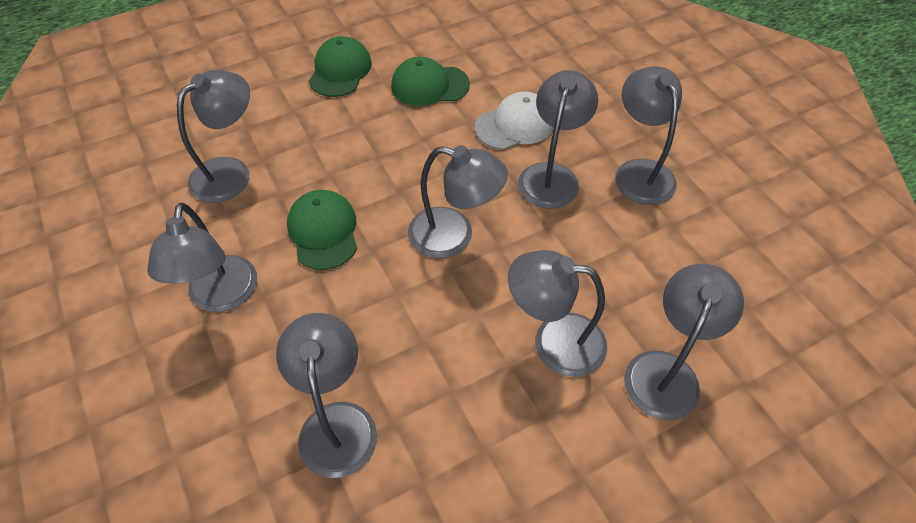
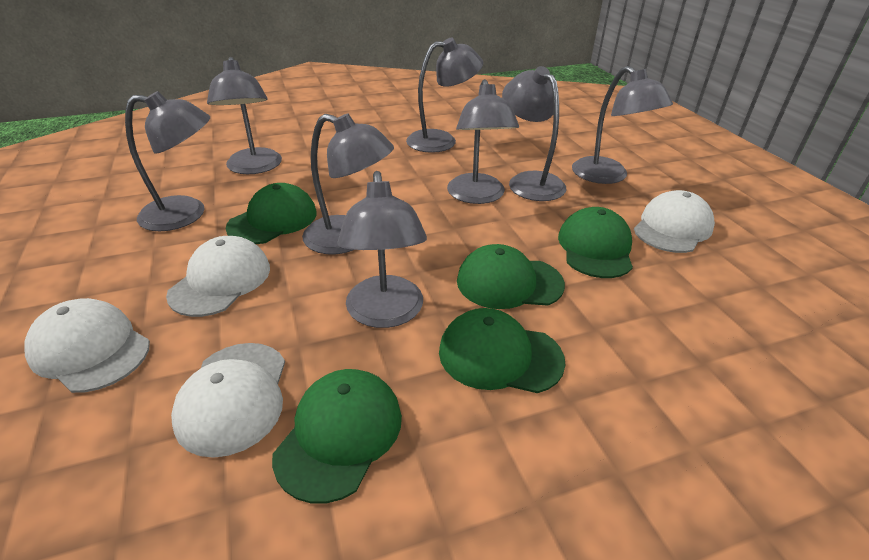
green cap: [287,190,357,270] [309,36,372,97] [391,57,470,106] = 3 -> [226,183,317,244] [272,369,402,503] [439,308,566,393] [457,244,565,309] [558,207,633,278] = 5
white cap: [475,92,554,150] = 1 -> [24,298,150,393] [166,236,270,317] [171,343,285,458] [634,190,715,253] = 4

